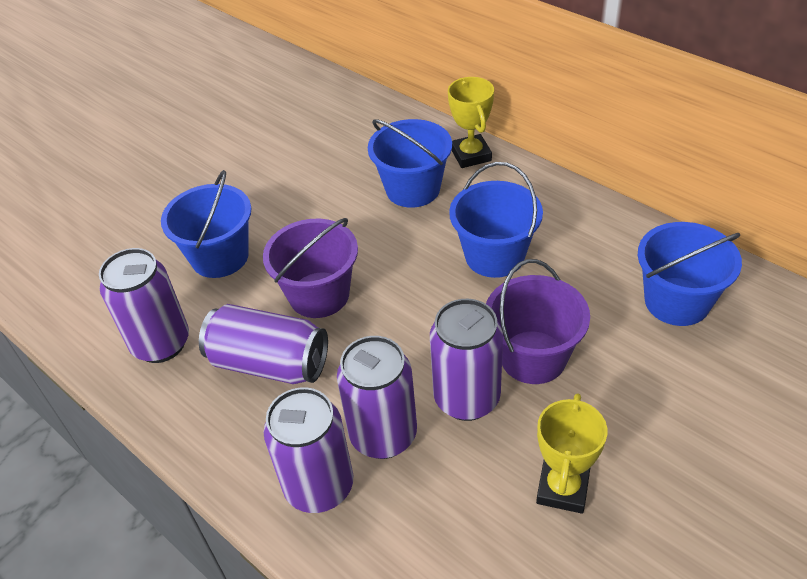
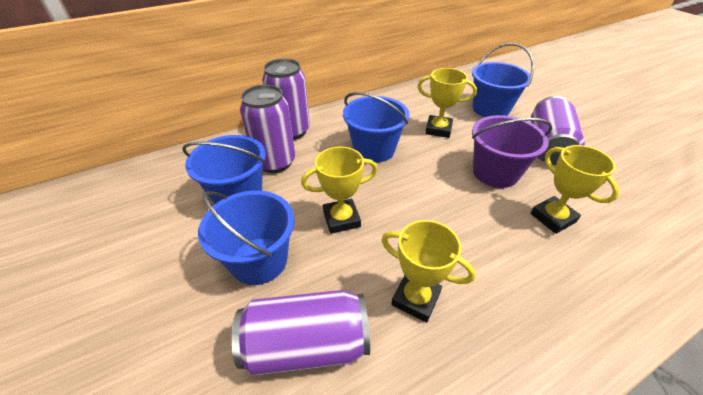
purple bucket: [263,218,358,318] [486,259,590,384] = 2 -> [472,115,552,188] = 1
purple can: [99,248,189,363] [199,304,328,384] [263,387,353,513] [337,336,417,459] [430,299,503,421] = 5 -> [232,290,370,376] [240,85,295,173] [262,59,310,140] [531,96,585,165] = 4
yellow trophy: [448,77,494,168] [536,393,607,514] = 2 -> [301,147,378,234] [382,220,476,323] [418,68,477,138] [530,145,620,234] = 4

